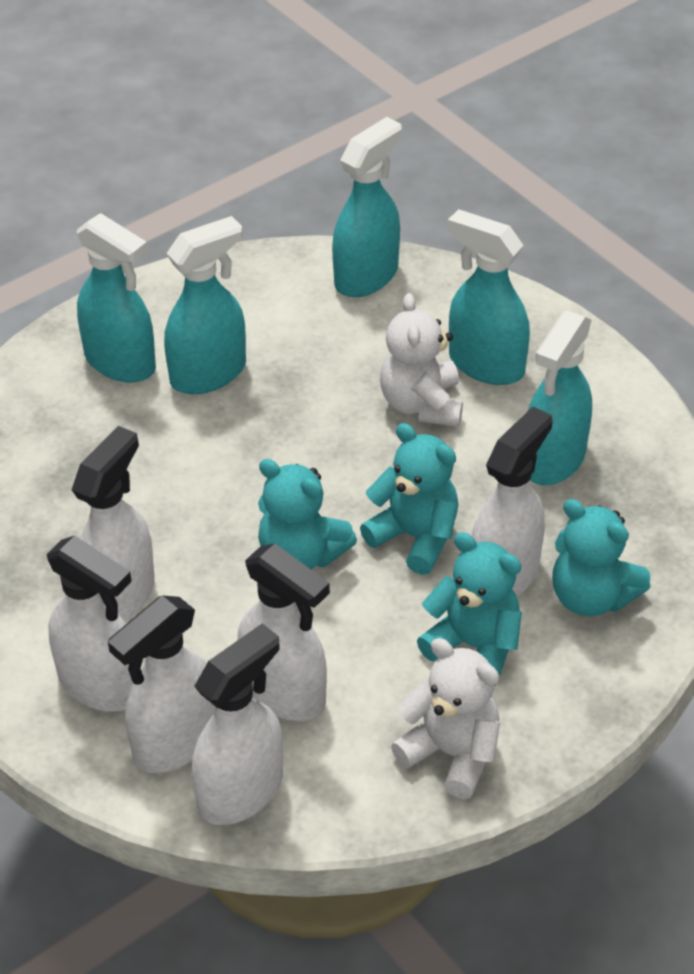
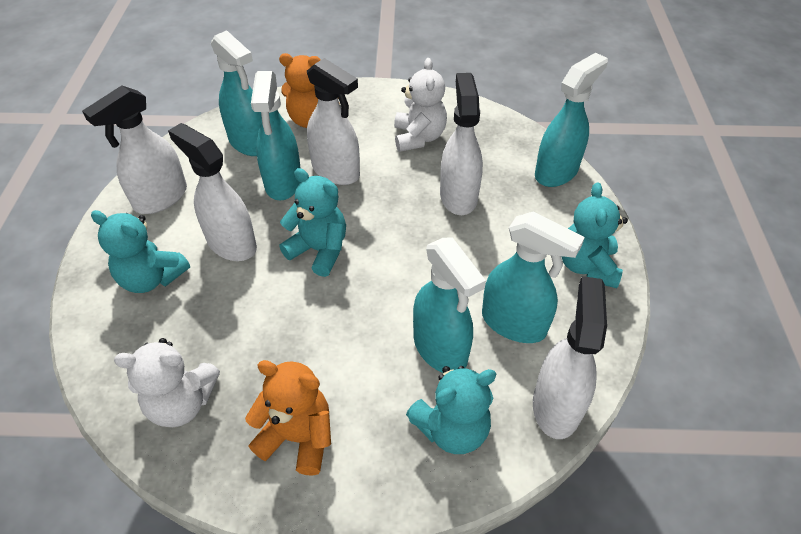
orange teddy bear: none = 0 -> [245,360,331,476] [279,53,340,128] = 2
white spray bottle: [47,535,133,712] [72,426,155,621] [108,595,215,773] [192,624,283,825] [237,543,330,721] [471,406,553,597] = 6 -> [82,85,187,214] [168,123,257,261] [307,58,360,185] [440,73,483,215] [533,276,607,439] = 5

